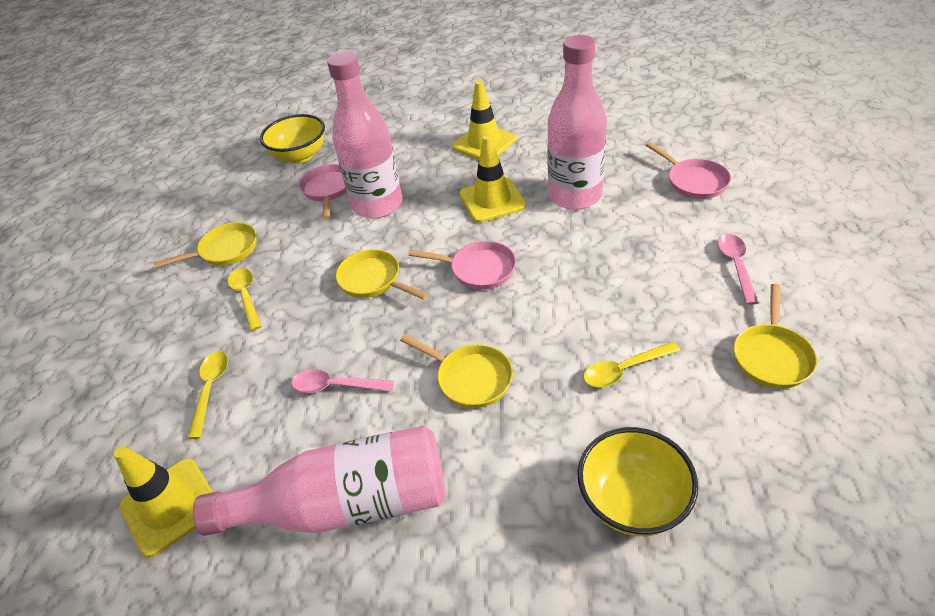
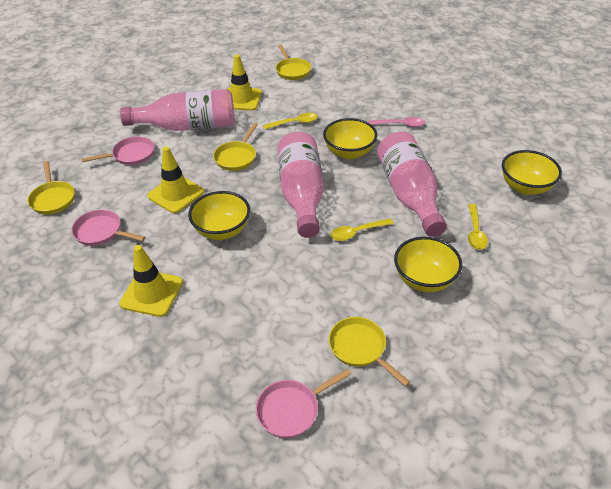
pink spoon: [291,369,394,393] [718,234,758,305] = 2 -> [368,117,425,127] = 1
yellow bowl: [260,114,325,164] [578,427,698,536] = 2 -> [188,191,250,240] [323,118,377,160] [394,237,462,292] [502,150,562,195] = 4

